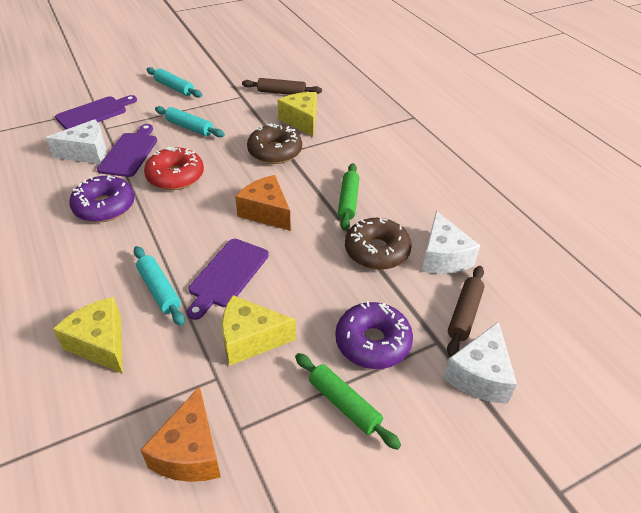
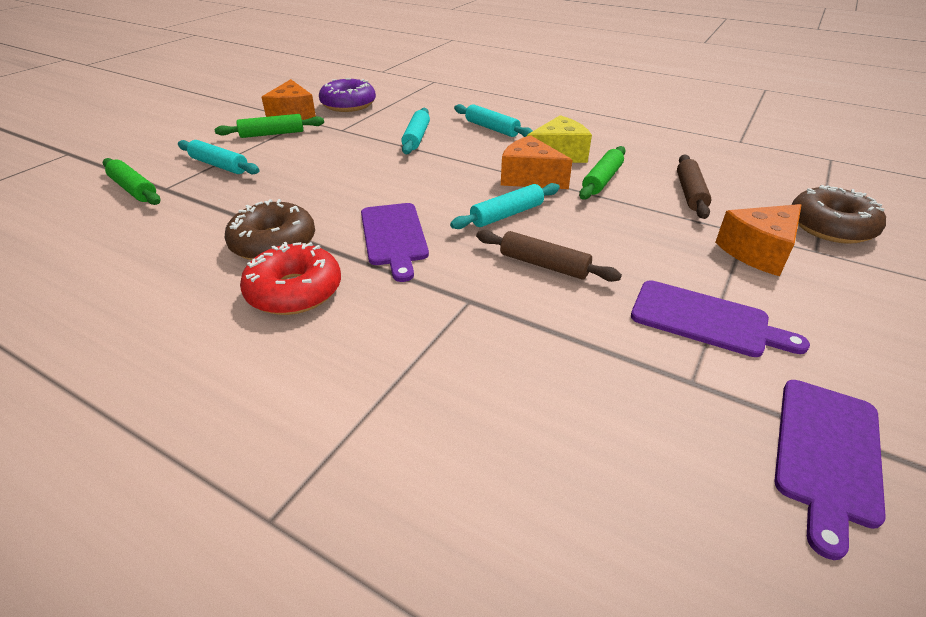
green rolling pin: [295,353,401,450] [338,163,359,231] = 2 -> [103,158,161,205] [214,114,324,138] [579,146,626,200] = 3
orange cheese: [140,386,221,482] [235,175,291,231] = 2 -> [262,79,316,120] [501,135,573,189] [715,204,801,276] = 3
purple donut: [69,176,135,222] [335,301,413,369] = 2 -> [319,78,376,112] = 1
turquoise rolling pin: [134,246,185,326] [146,67,202,98] [155,106,225,137] = 3 -> [178,140,259,174] [401,108,430,154] [450,183,560,229] [454,104,532,137] = 4
white cheese: [46,119,106,164] [422,211,481,274] [443,321,517,403] = 3 -> none = 0
yellow cheese: [53,297,123,374] [222,295,296,365] [278,92,317,137] = 3 -> [527,115,592,163] = 1

